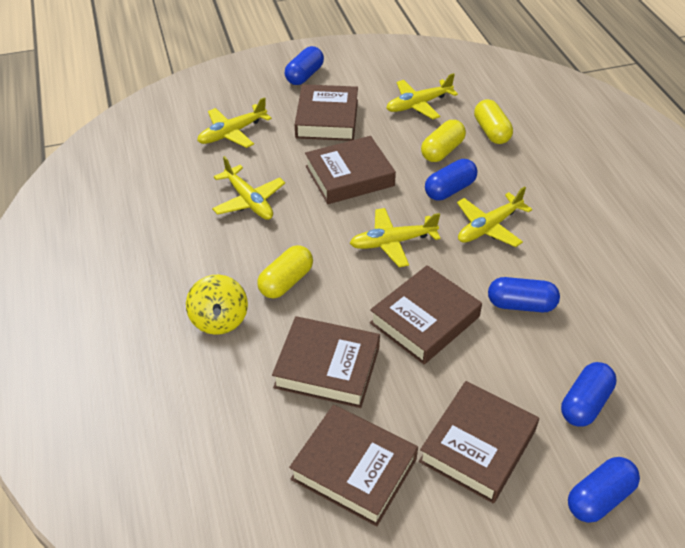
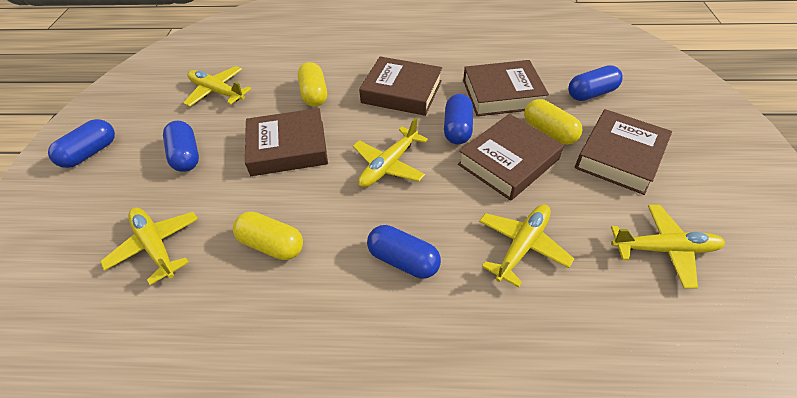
brown book: [272,316,380,408] [289,405,418,526] [295,84,358,141] [305,136,396,204] [370,265,482,364] [419,381,539,503] = 6 -> [245,108,328,176] [359,57,442,116] [458,114,564,201] [463,60,549,116] [575,109,672,195] = 5
yellow spinning top: [186,275,248,335] = 1 -> none = 0

